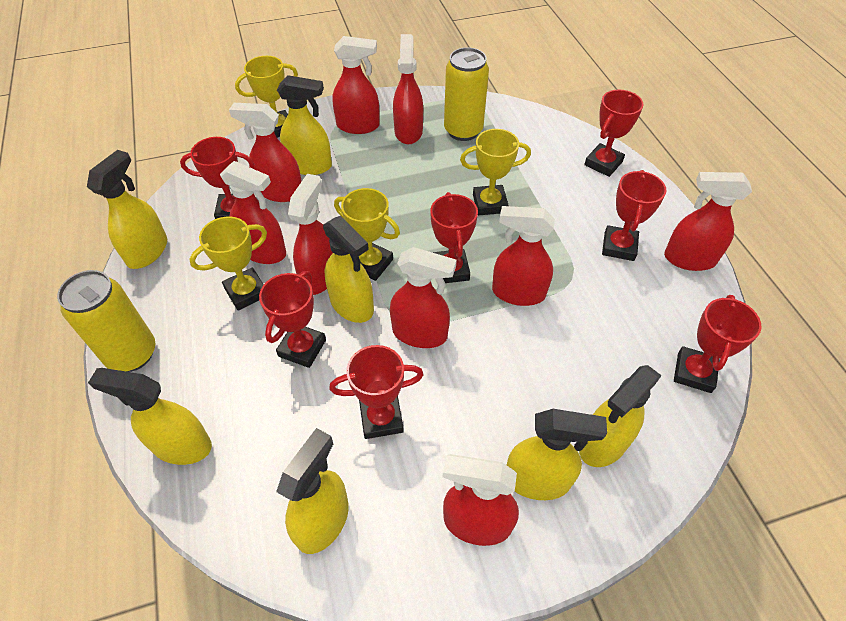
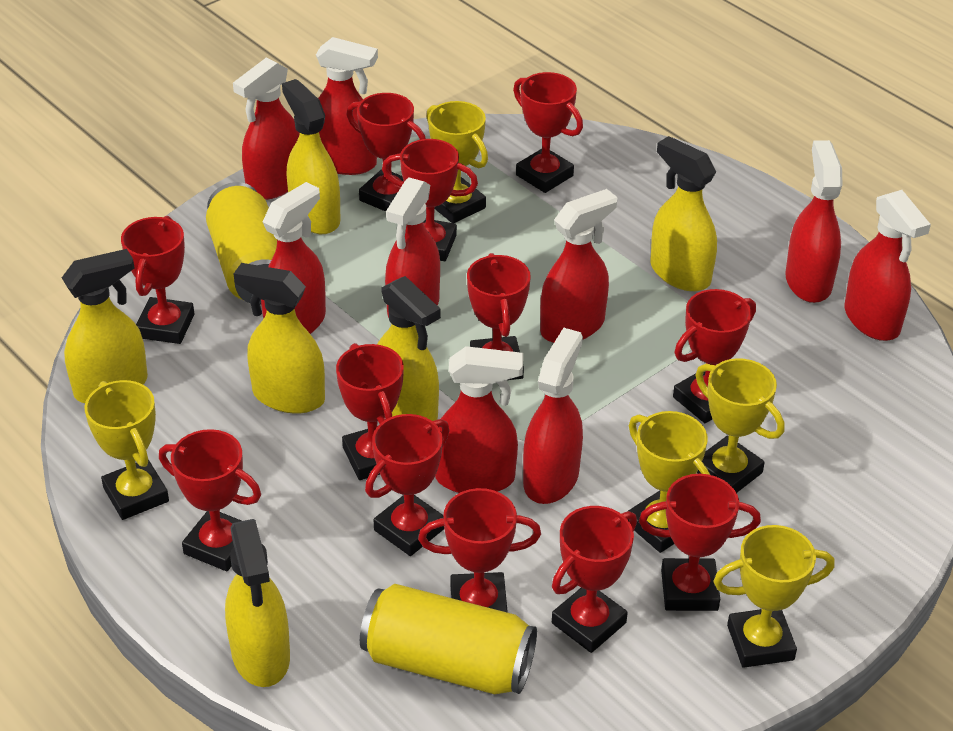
red trophy: [180,137,254,219] [259,271,326,368] [329,345,424,439] [430,192,478,283] [584,90,644,177] [602,170,666,261] [674,295,762,393] = 7 -> [121,216,194,344] [159,429,261,571] [336,343,404,480] [346,93,426,211] [365,414,449,556] [382,139,478,261] [418,488,541,613] [467,253,531,380] [513,72,583,193] [552,506,637,653] [639,474,761,611] [673,289,756,423] = 12
yellow spray bottle: [87,150,167,269] [88,368,212,465] [276,428,349,554] [277,75,332,175] [323,216,374,323] [507,409,607,500] [579,365,662,467] = 7 -> [62,249,148,403] [225,519,290,687] [234,263,325,414] [282,79,341,234] [377,276,441,421] [650,136,717,291] = 6
yellow trophy: [189,217,267,310] [235,56,298,138] [334,188,400,281] [460,129,531,215] = 4 -> [84,380,169,520] [426,101,488,223] [628,411,710,553] [695,358,784,493] [713,525,835,668] = 5

